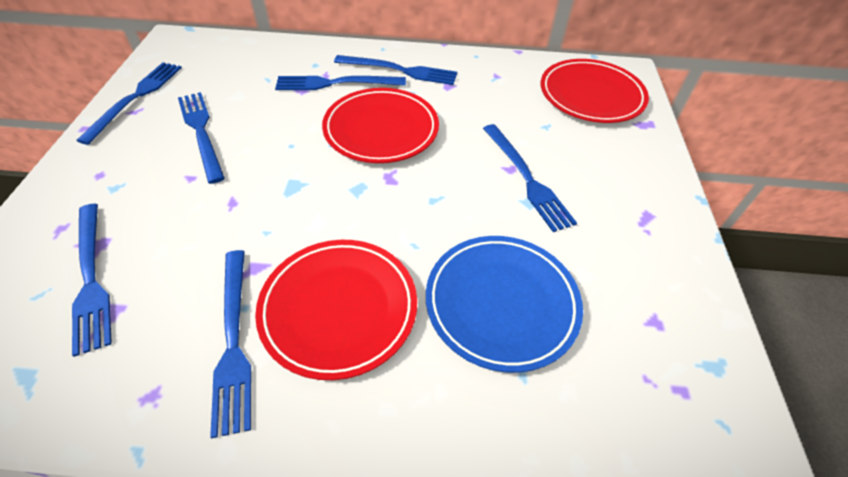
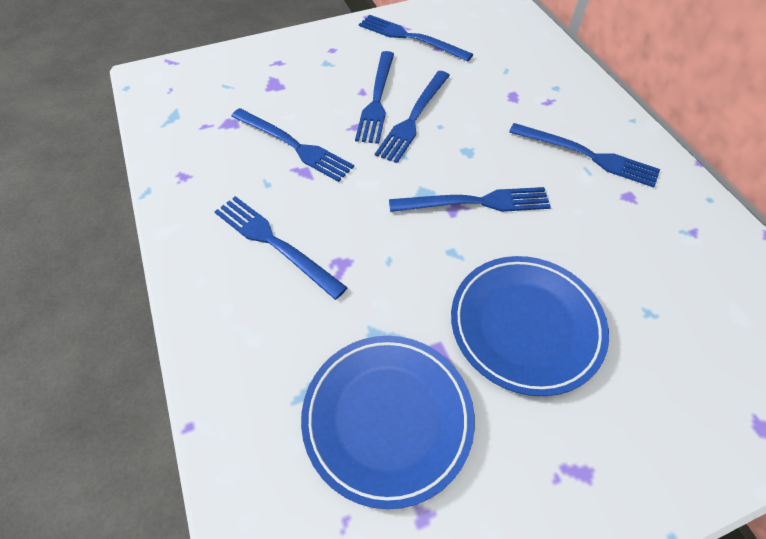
blue plate: [426,236,583,373] = 1 -> [301,336,475,509] [451,256,609,396] = 2
red plate: [255,240,417,380] [322,88,439,163] [541,59,649,123] = 3 -> none = 0

